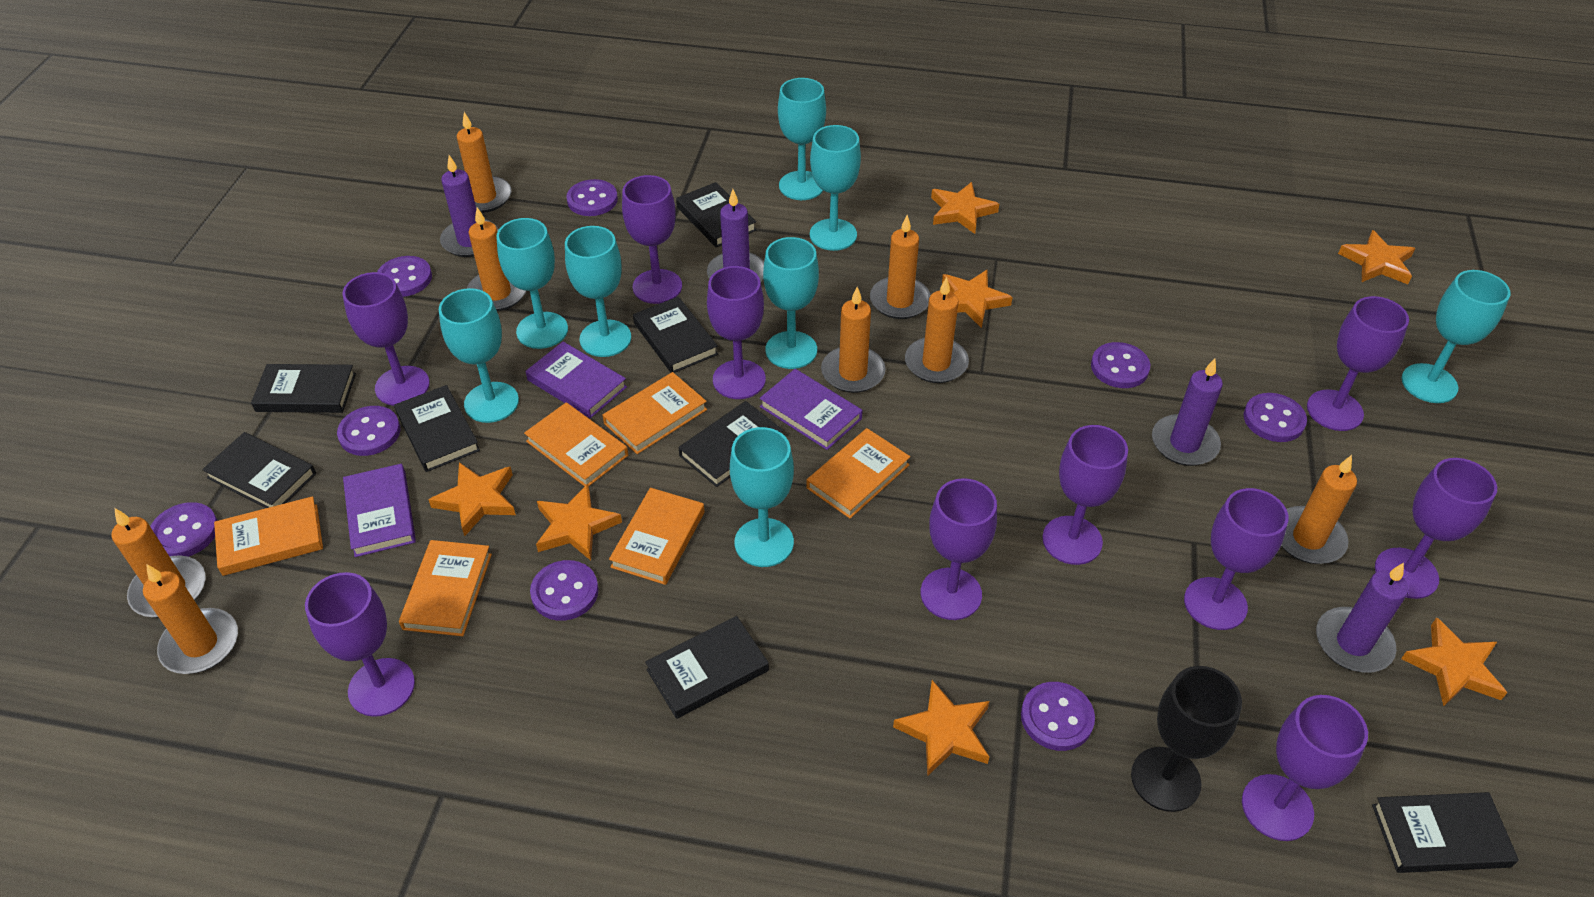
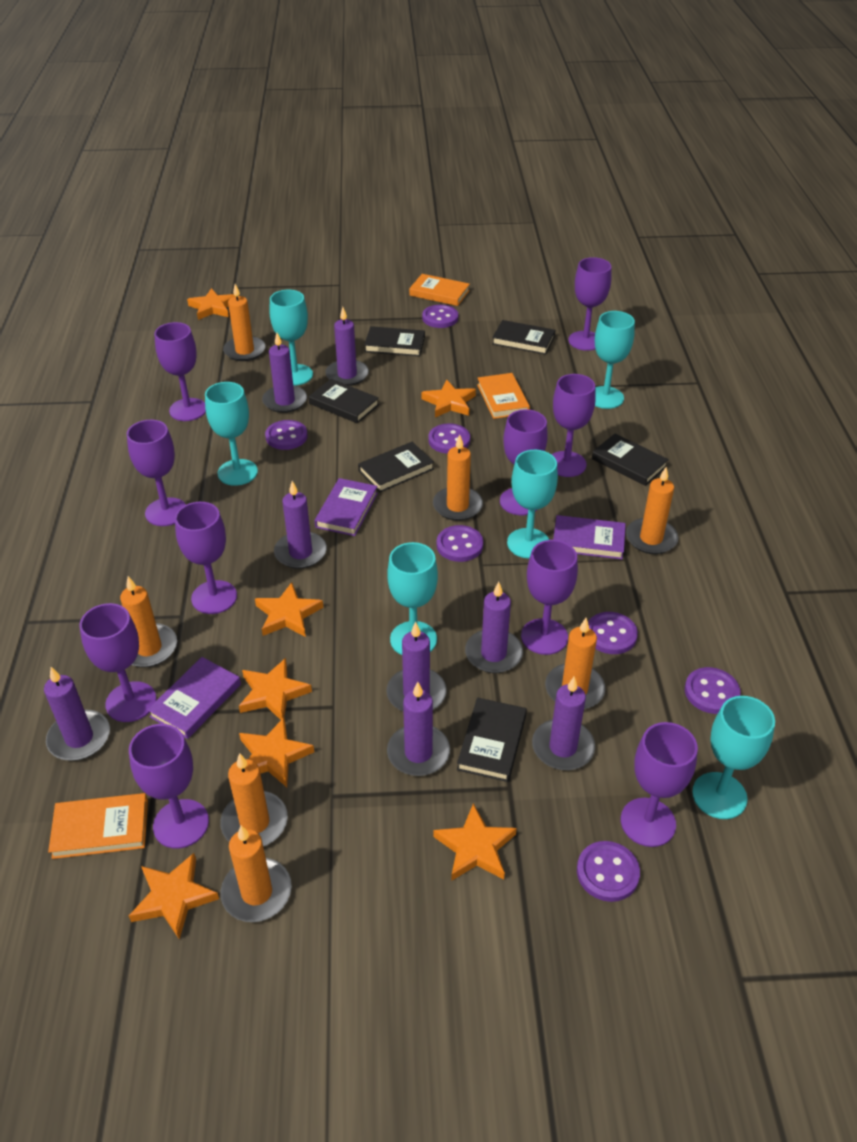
black book: [202,432,316,508] [251,364,356,413] [394,385,480,472] [633,296,718,373] [645,616,769,719] [676,182,756,248] [679,401,784,487] [1372,792,1519,873] = 8 -> [309,379,379,423] [358,442,434,492] [364,326,425,357] [457,697,527,782] [492,320,555,355] [592,434,669,486] = 6
black goblet: [1131,666,1242,812] = 1 -> none = 0
orange book: [214,496,323,576] [399,540,492,636] [524,402,628,486] [603,372,707,454] [609,488,705,585] [807,428,910,519] = 6 -> [48,793,148,859] [409,274,470,306] [477,373,530,419] = 3
orange candle: [112,508,205,617] [143,564,238,674] [457,112,511,213] [466,207,526,311] [821,287,886,393] [870,215,931,319] [905,277,969,383] [1281,455,1357,564] = 8 -> [120,576,177,667] [220,753,288,847] [221,826,292,922] [223,284,266,361] [433,435,483,521] [545,618,605,709] [626,467,678,554] = 7
purple button: [150,502,218,557] [337,406,400,456] [377,256,432,297] [530,560,599,621] [566,179,618,216] [1021,682,1095,751] [1091,342,1150,388] [1244,393,1307,442] = 8 -> [265,420,307,450] [422,305,458,328] [428,424,470,454] [437,525,483,562] [577,841,640,902] [588,612,638,654] [685,667,740,714] = 7
purple candle: [440,155,498,257] [707,189,764,282] [1152,358,1223,466] [1316,563,1409,673] = 4 -> [44,667,110,761] [262,333,307,413] [274,481,327,569] [325,307,369,386] [386,622,447,712] [387,682,450,776] [465,582,523,673] [532,677,595,770] = 8
turquoise goblet: [439,288,519,423] [497,218,568,349] [565,226,631,357] [730,427,794,567] [763,237,819,369] [778,78,826,200] [810,125,861,251] [1402,270,1510,403] = 8 -> [205,382,258,486] [269,290,313,386] [387,542,438,655] [507,450,558,559] [595,311,635,409] [692,696,775,819] = 6

